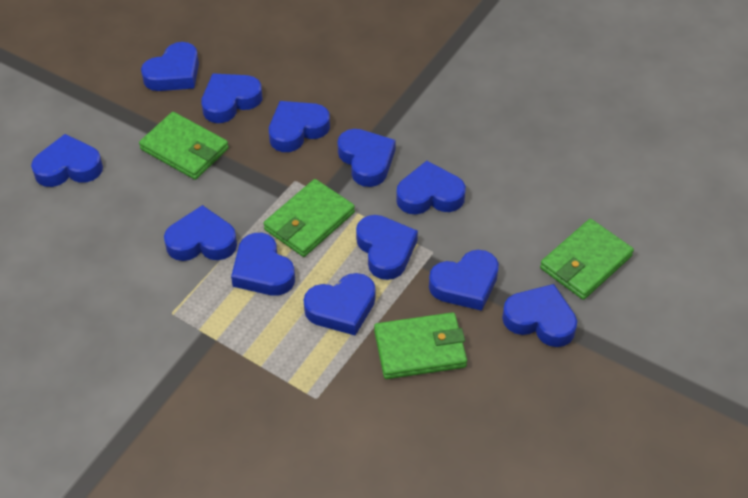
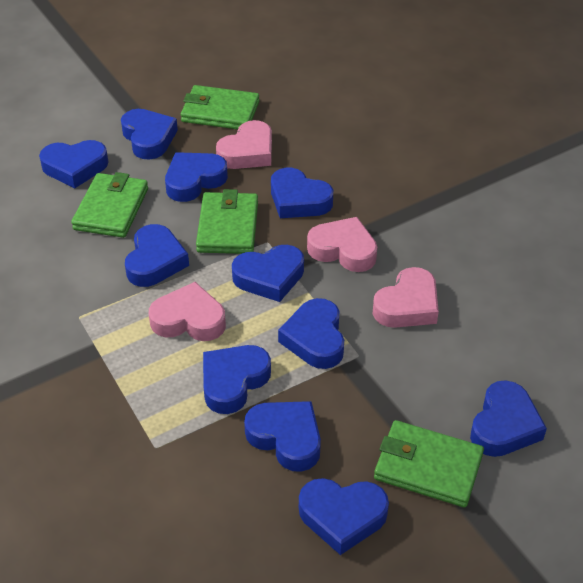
blue heart: [31,134,103,187] [141,42,199,91] [164,205,237,261] [201,73,262,123] [231,233,295,296] [269,101,330,152] [304,273,376,335] [337,129,396,187] [356,215,418,280] [396,161,466,215] [429,250,499,311] [502,284,577,347] = 12 -> [39,140,108,188] [121,109,178,160] [125,224,189,287] [165,152,228,202] [203,345,271,414] [232,245,304,302] [244,401,321,472] [271,168,333,218] [278,298,344,369] [299,478,389,555] [470,380,547,457] = 11
pink heart: none = 0 -> [149,282,226,341] [216,120,272,169] [307,217,377,272] [373,267,439,328] = 4

